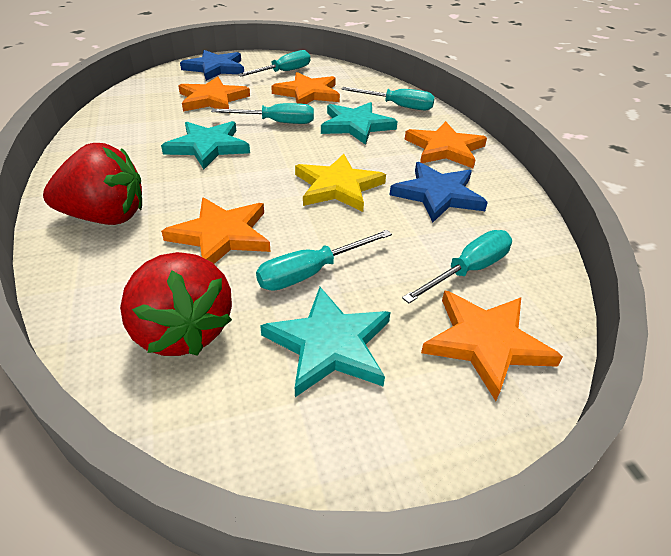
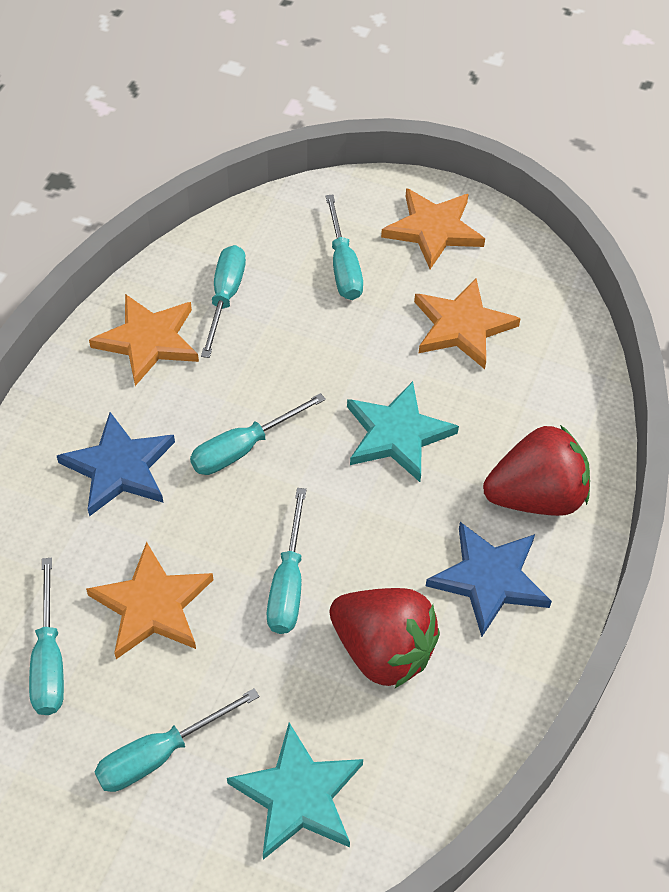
orange star: [161,197,271,264] [178,77,250,111] [271,72,340,104] [405,121,487,168] [421,290,563,401] = 5 -> [86,542,213,659] [89,294,199,386] [381,188,485,269] [414,279,521,369] = 4
turquoise screwdriver: [211,103,314,124] [238,50,310,77] [256,230,392,291] [341,87,435,110] [402,230,512,303] = 5 -> [29,558,64,715] [94,688,259,792] [190,393,326,475] [201,245,246,358] [267,488,307,634] [325,194,363,300] = 6
turquoise star: [161,121,250,169] [260,287,391,397] [321,102,398,145] = 3 -> [227,723,363,860] [347,381,459,482] = 2
yellow star: [295,154,386,212] = 1 -> none = 0

